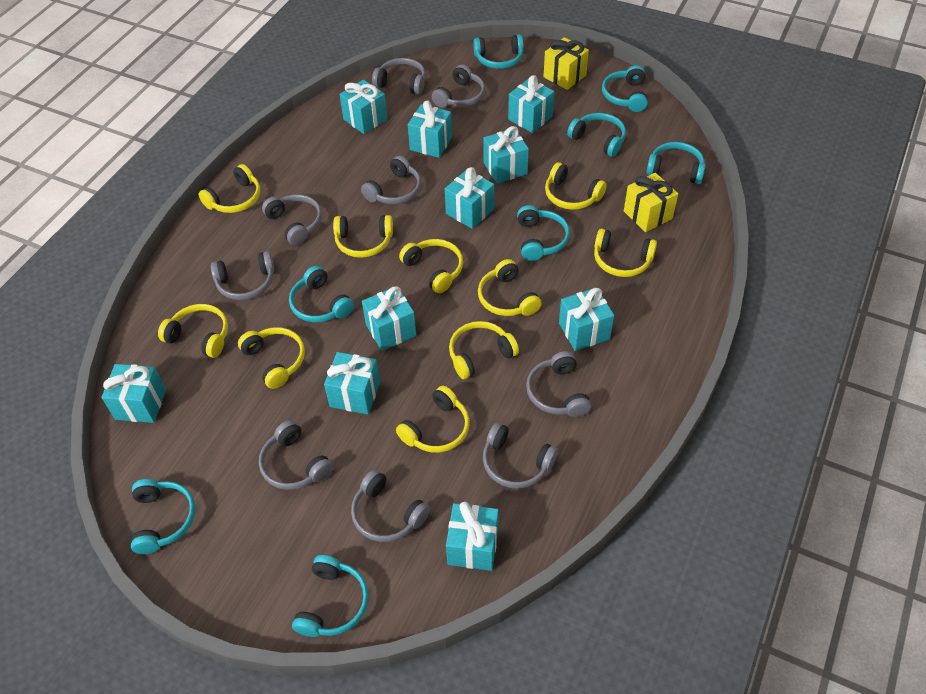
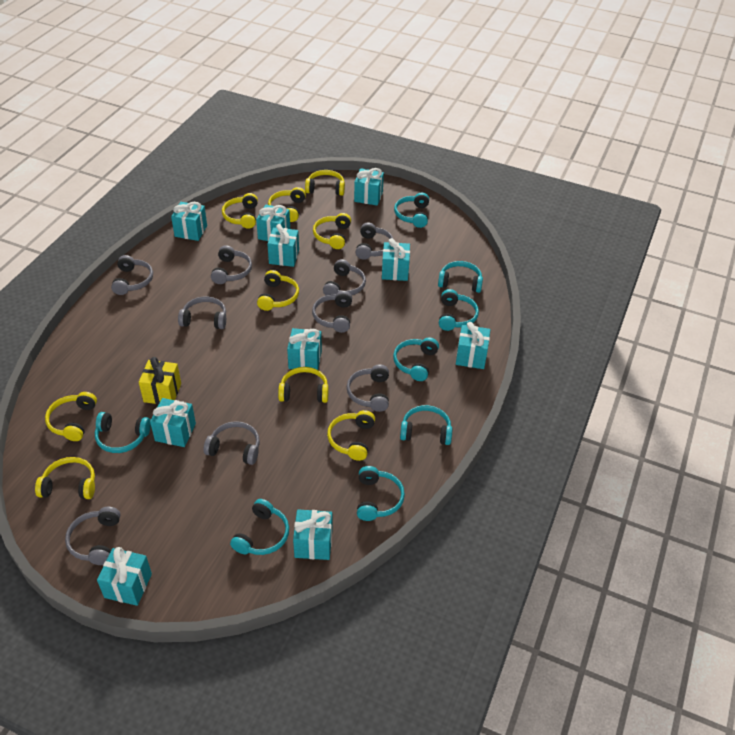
yellow gift: [543,37,589,90] [624,173,678,232] = 2 -> [139,357,181,405] = 1
yellow headphones: [158,304,228,358] [199,164,260,213] [238,327,305,389] [333,215,393,258] [396,386,470,453] [399,239,463,293] [449,321,519,379] [478,259,542,316] [545,162,607,210] [594,229,657,277] = 10 -> [35,457,95,499] [45,392,97,441] [222,193,258,229] [257,270,299,311] [268,187,306,222] [278,367,329,403] [305,170,345,196] [313,213,351,249] [327,410,375,461] = 9

